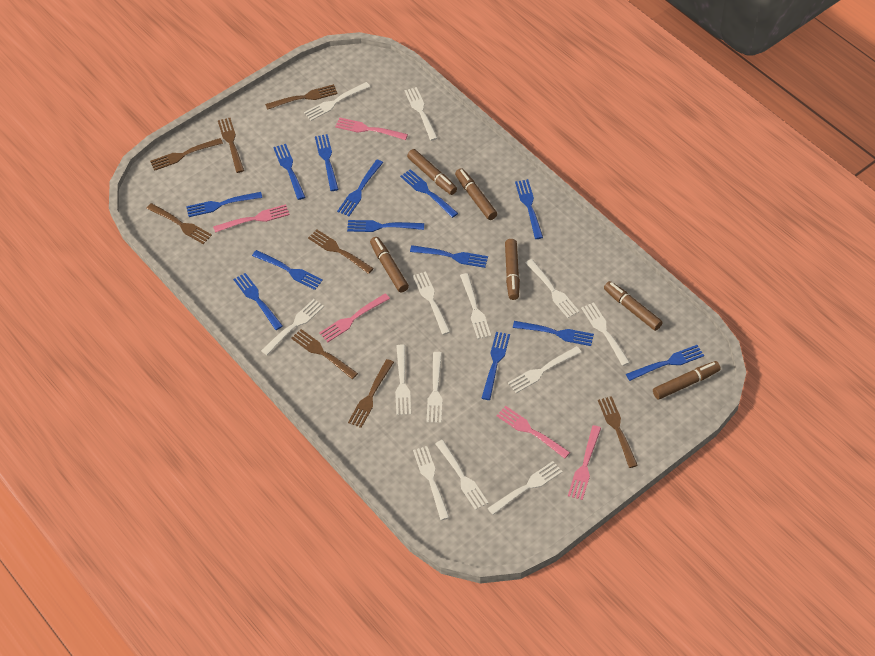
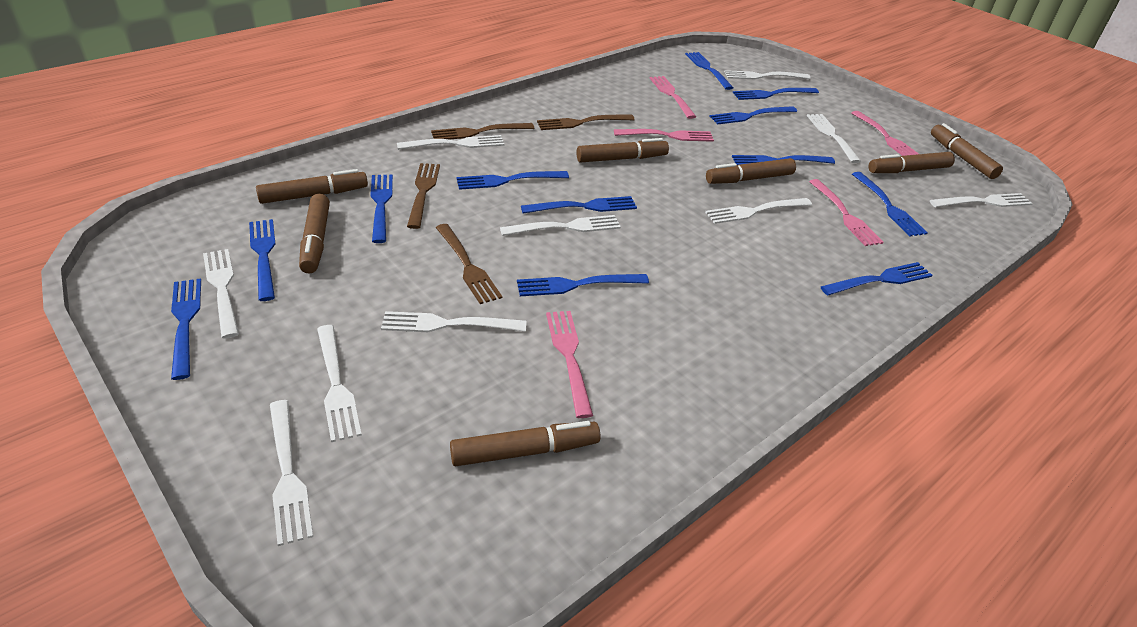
blue fork: [186,192,262,217] [233,273,283,330] [252,250,323,290] [273,144,305,200] [315,134,339,191] [337,160,383,216] [347,220,424,232] [400,169,458,218] [410,245,488,268] [482,332,510,400] [513,321,594,346] [515,179,543,239] [626,345,704,381] = 13 -> [171,278,201,380] [249,219,275,301] [371,174,393,243] [457,171,569,190] [517,274,649,296] [521,196,637,214] [685,52,733,90] [709,106,797,125] [732,155,835,166] [733,88,819,100] [821,262,933,296] [852,172,928,236] = 12
brown fork: [146,203,212,244] [150,138,223,171] [218,118,244,173] [265,84,338,110] [291,329,358,379] [308,230,374,274] [348,359,394,428] [598,396,638,468] = 8 -> [407,163,440,229] [431,123,534,140] [435,224,502,304] [537,114,635,130] = 4
brown marker: [370,237,409,292] [407,149,457,195] [455,168,497,220] [505,239,520,300] [604,281,663,331] [653,361,721,400] = 6 -> [256,169,368,204] [299,194,330,273] [450,421,600,466] [576,138,669,163] [706,158,796,184] [869,152,955,173] [931,123,1003,179] = 7
white fork: [261,299,324,355] [304,82,370,121] [395,344,411,415] [404,87,438,141] [413,272,450,335] [413,446,450,520] [426,352,443,423] [435,440,488,510] [460,273,491,339] [487,461,563,515] [508,346,582,393] [525,259,579,318] [581,302,630,366] = 13 -> [203,249,239,339] [270,400,313,546] [317,325,362,442] [381,311,527,332] [397,135,504,150] [500,215,621,236] [705,198,812,224] [724,70,811,79] [807,114,861,163] [930,193,1033,207] = 10

